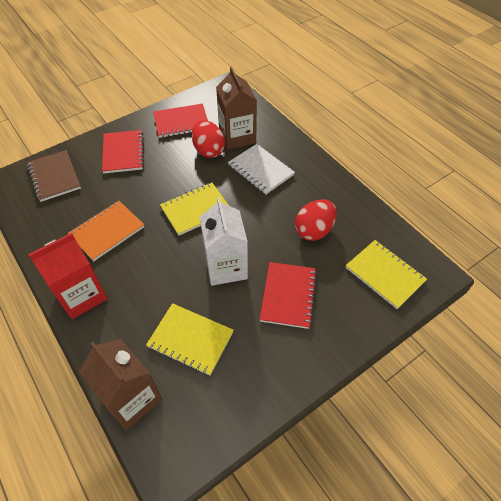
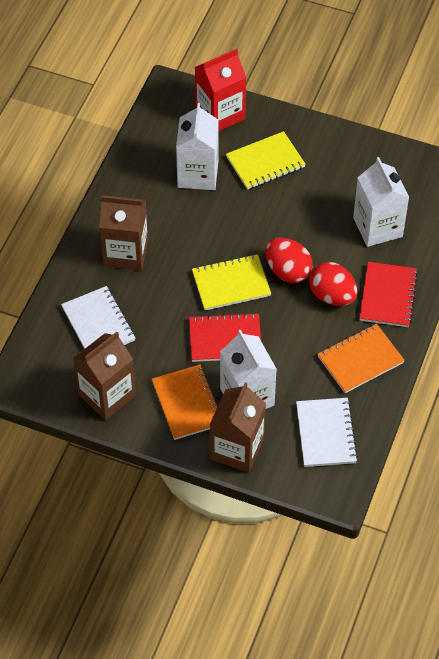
brown carton: [79,339,162,430] [216,67,257,149] = 2 -> [73,332,136,420] [99,195,148,271] [210,382,266,473] = 3
brown notebook: [27,150,81,202] = 1 -> none = 0
orange notebook: [68,201,144,261] = 1 -> [152,365,218,440] [318,324,405,393] = 2
red notebook: [102,130,144,174] [153,104,208,138] [260,262,317,329] = 3 -> [189,313,261,362] [359,262,418,327] = 2
white carton: [200,197,248,286] = 1 -> [176,103,218,190] [220,329,277,409] [353,157,409,247] = 3
white notebook: [228,144,295,195] = 1 -> [61,286,135,349] [296,398,358,467] = 2
yellow notebook: [146,303,234,376] [160,183,229,236] [346,240,427,309] = 3 -> [192,254,271,311] [226,131,306,190] = 2

